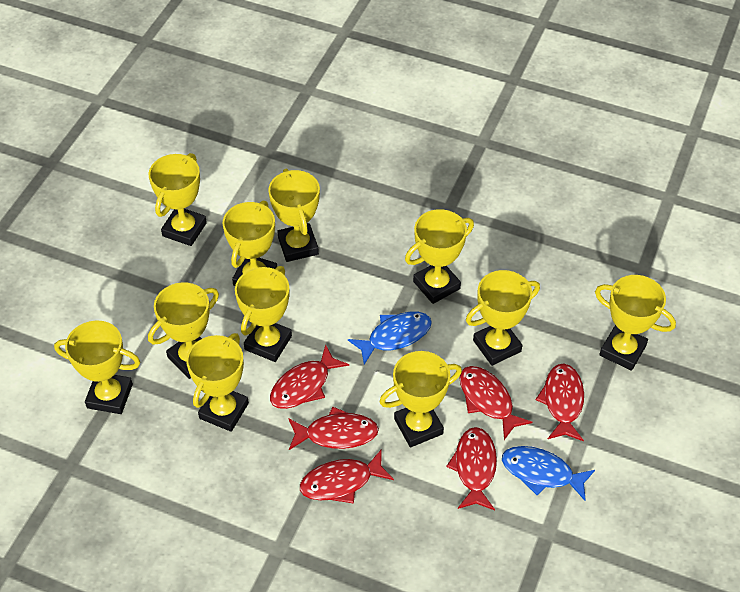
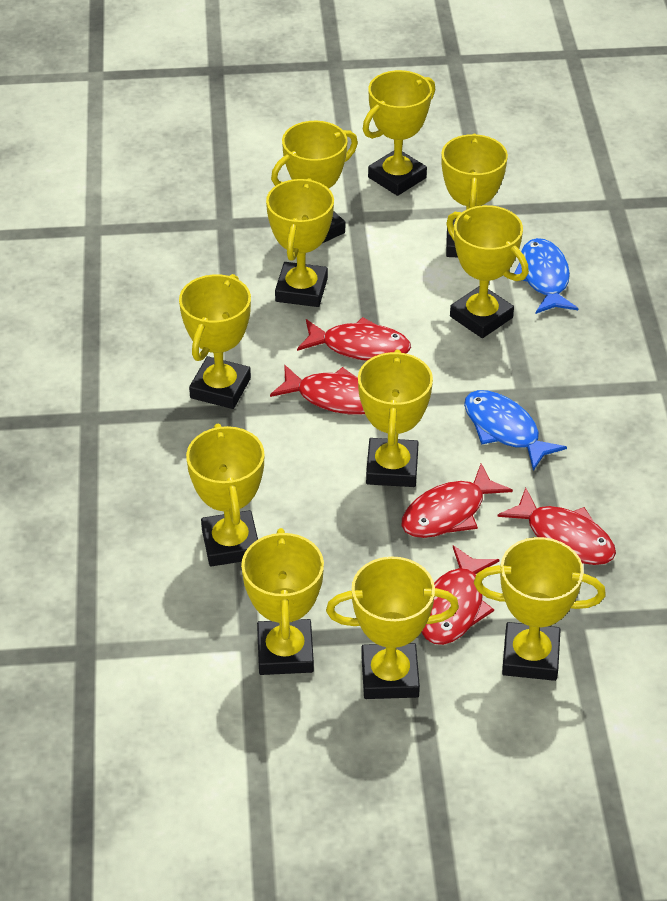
red fish: [270,344,349,409] [288,407,379,450] [300,449,394,504] [446,427,497,510] [459,366,532,440] [536,363,584,441] = 6 -> [270,365,365,415] [297,317,411,361] [401,463,513,538] [422,545,499,645] [497,488,616,565] = 5

